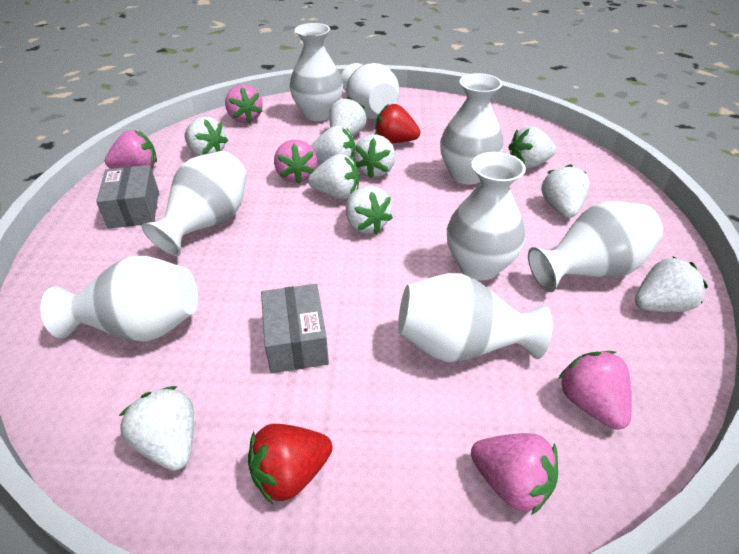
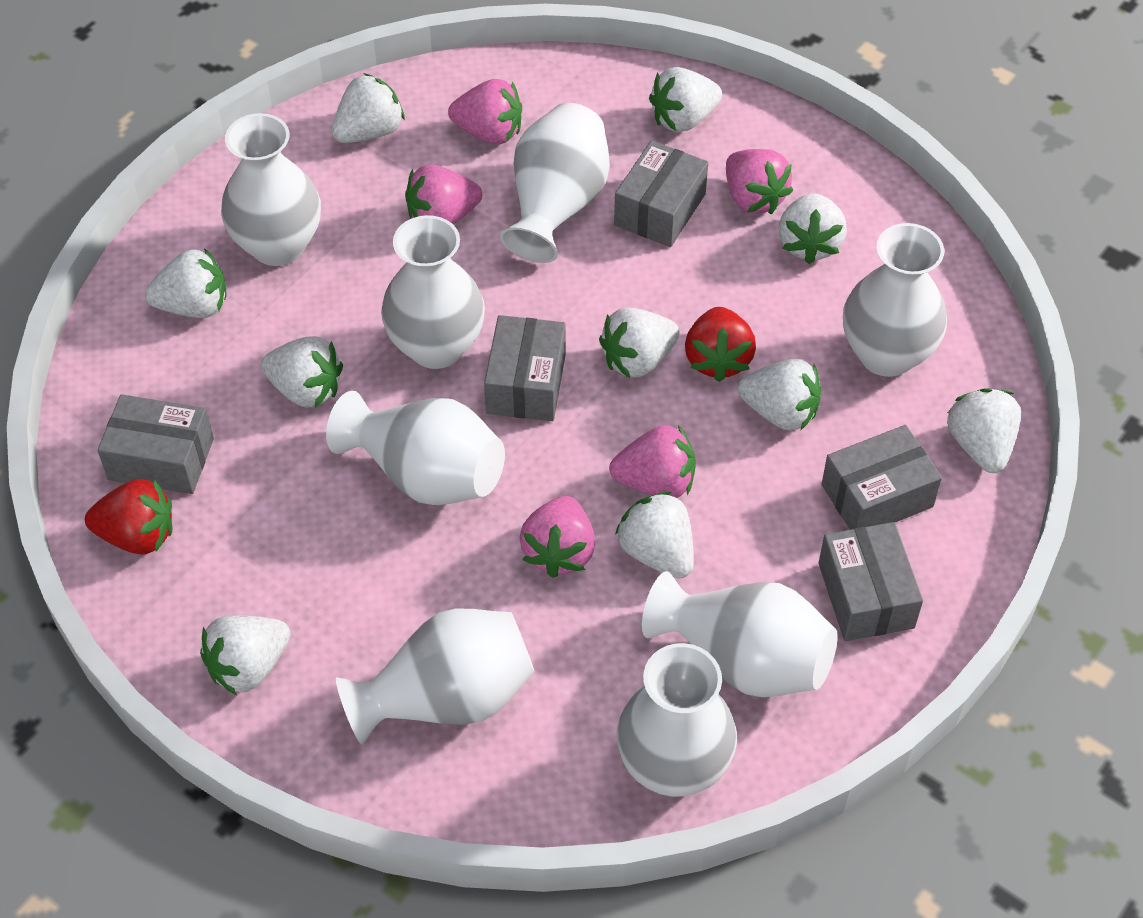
grey box: [96,165,159,229] [261,284,329,373] = 2 -> [97,394,214,494] [484,315,566,421] [614,140,708,247] [819,522,923,641] [822,425,942,530] = 5

